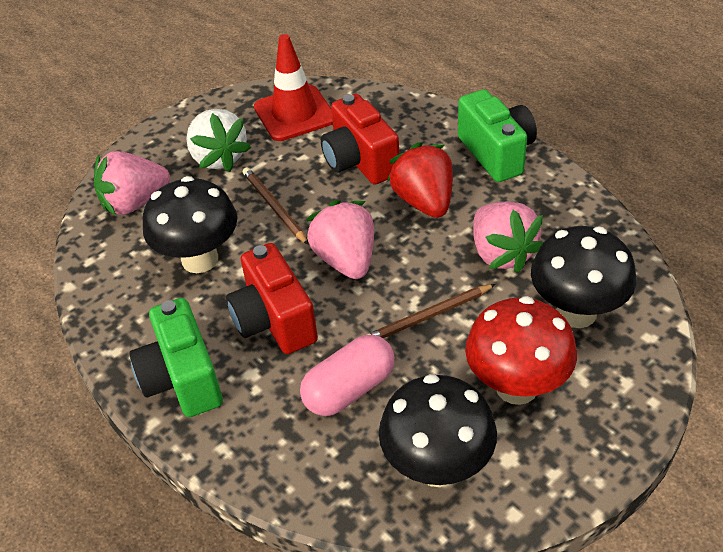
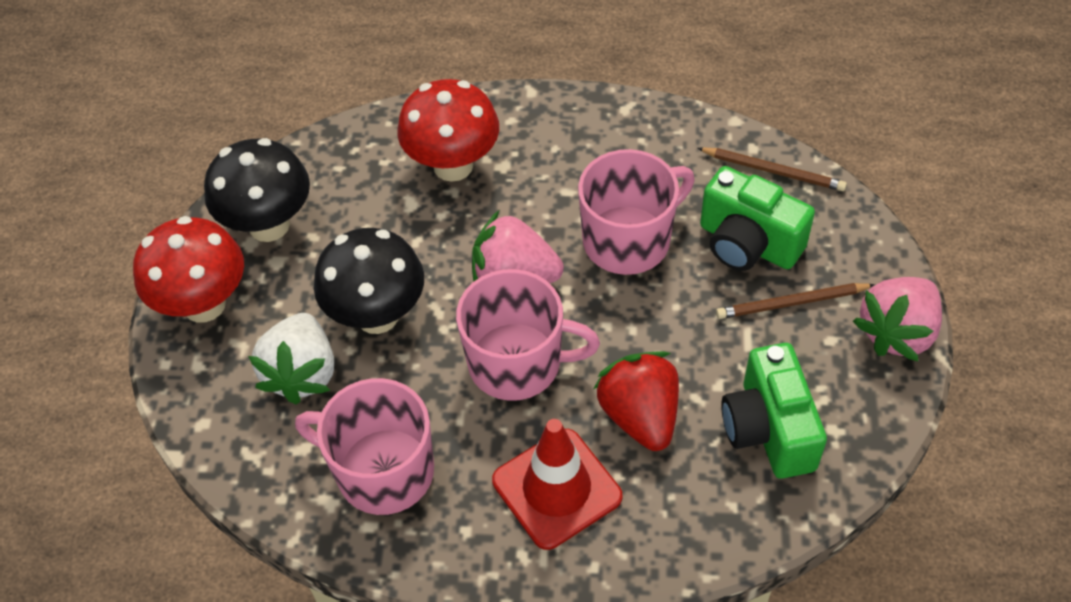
black mushroom: [143,176,237,273] [379,374,497,487] [531,226,636,328] = 3 -> [204,138,310,242] [314,228,424,334] = 2
pink capsule: [300,334,395,416] = 1 -> none = 0
pink mug: none = 0 -> [295,378,434,515] [456,269,600,401] [578,149,695,275] = 3
pink strawberry: [94,151,170,216] [306,200,374,279] [473,202,544,273] = 3 -> [472,211,564,283] [853,277,942,361] = 2
red camera: [226,243,318,354] [321,94,399,185] = 2 -> none = 0
red mushroom: [465,296,577,405] = 1 -> [133,216,244,323] [397,79,499,182] = 2

